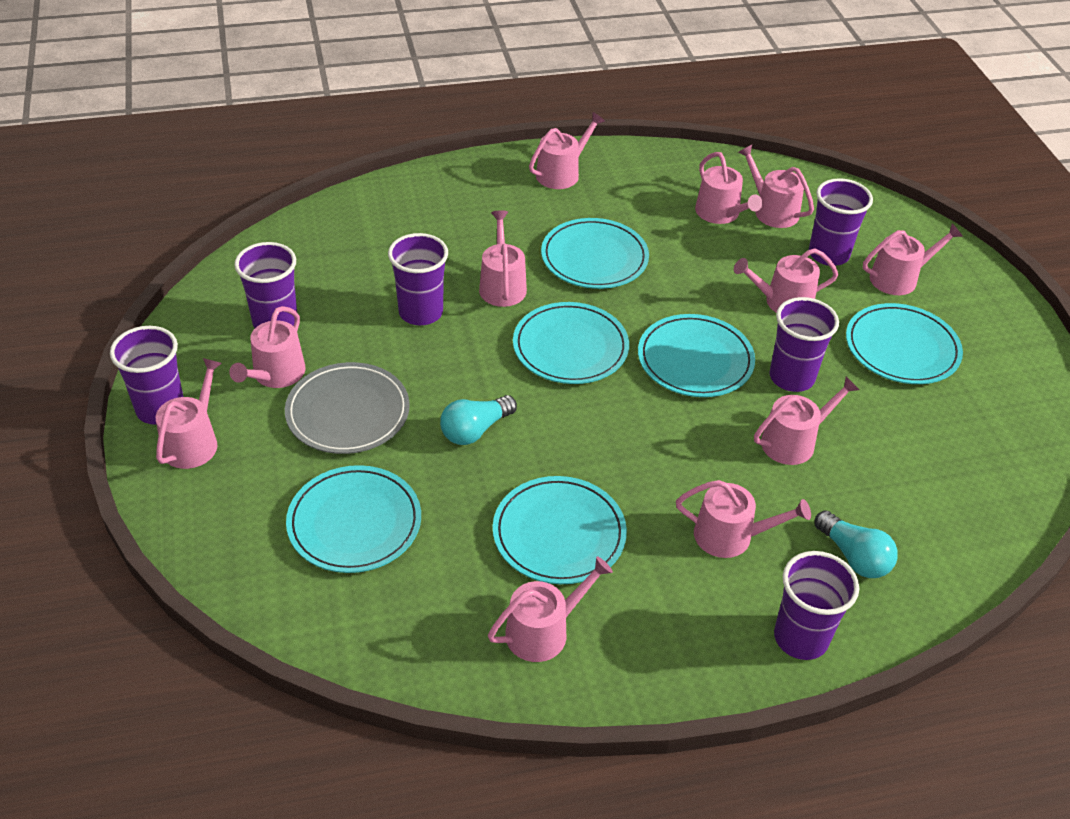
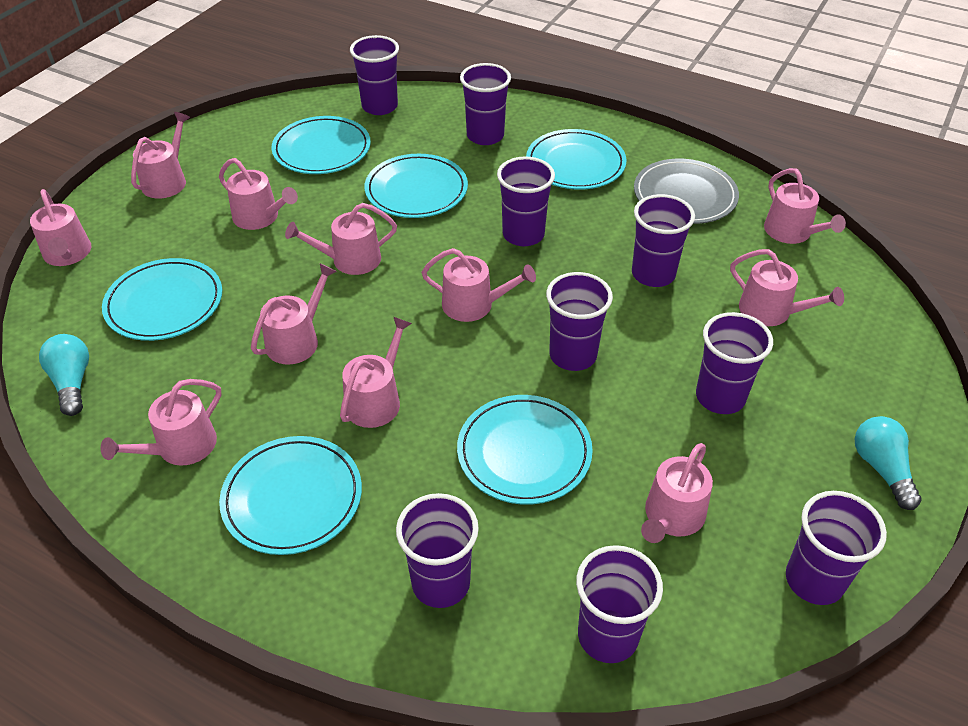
purple cup: [110,326,184,425] [234,242,297,328] [388,233,448,325] [769,297,839,392] [774,551,859,660] [809,178,873,266] = 6 -> [350,35,399,115] [396,493,479,608] [460,63,511,145] [497,156,555,246] [546,272,613,371] [576,545,663,663] [632,194,695,287] [696,312,773,414] [786,491,887,605] = 9

